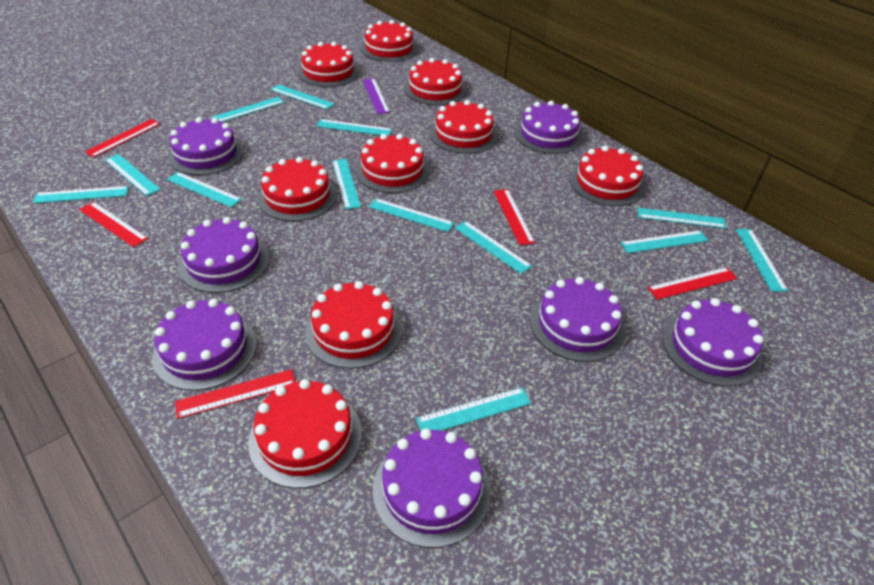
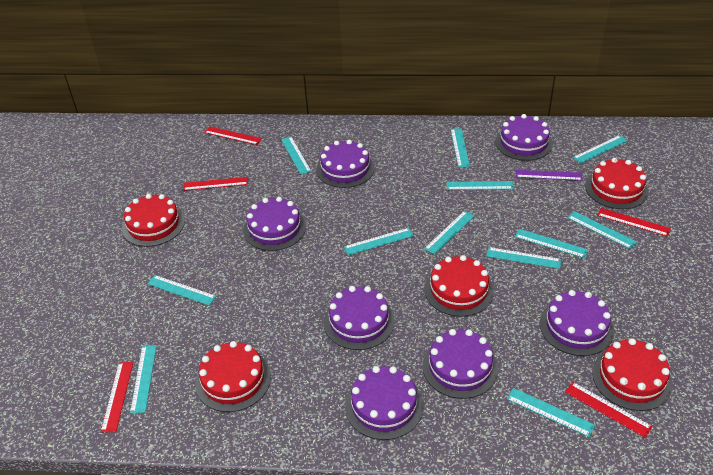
red cake: [248,379,362,489] [257,157,337,221] [298,42,359,87] [305,281,402,369] [355,134,429,193] [361,20,418,62] [404,58,466,105] [430,100,498,154] [570,146,645,206] = 9 -> [122,194,185,247] [195,341,271,412] [424,255,494,317] [585,158,649,209] [592,338,673,411] = 5
turquoise ruler: [33,186,129,203] [105,154,161,196] [167,172,242,207] [212,97,285,122] [271,84,334,110] [316,119,392,136] [332,159,361,209] [369,198,454,232] [416,387,531,431] [454,221,532,274] [620,230,709,253] [637,208,727,229] [736,229,788,292] = 13 -> [130,345,157,413] [147,275,216,305] [281,137,312,174] [344,228,414,255] [424,211,474,255] [447,181,514,190] [451,128,470,167] [486,247,561,269] [507,388,595,437] [515,229,588,258] [567,211,637,249] [573,135,627,163] = 12

